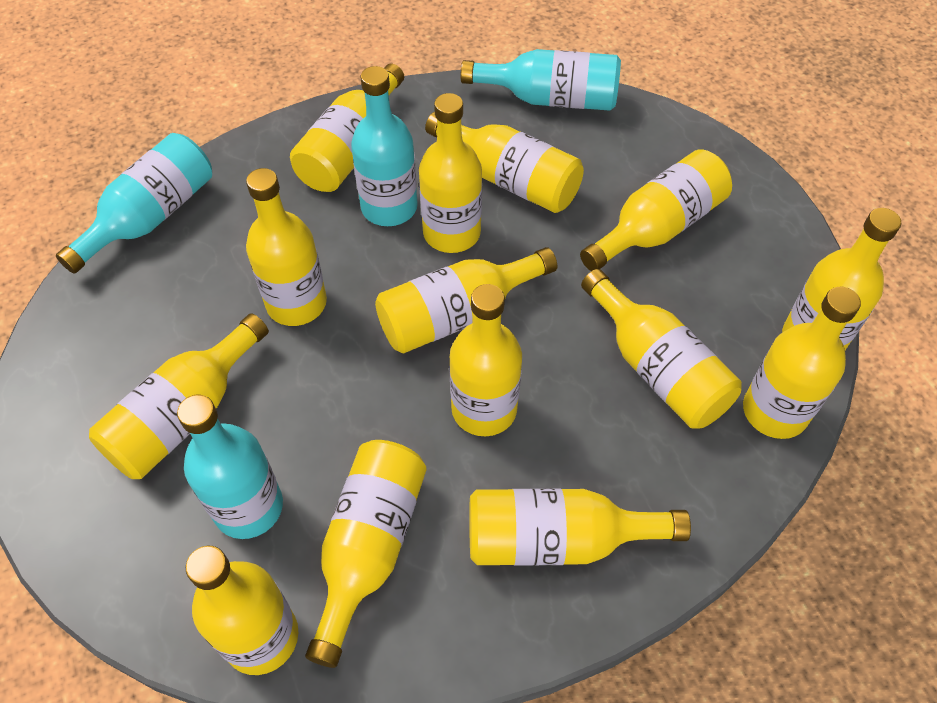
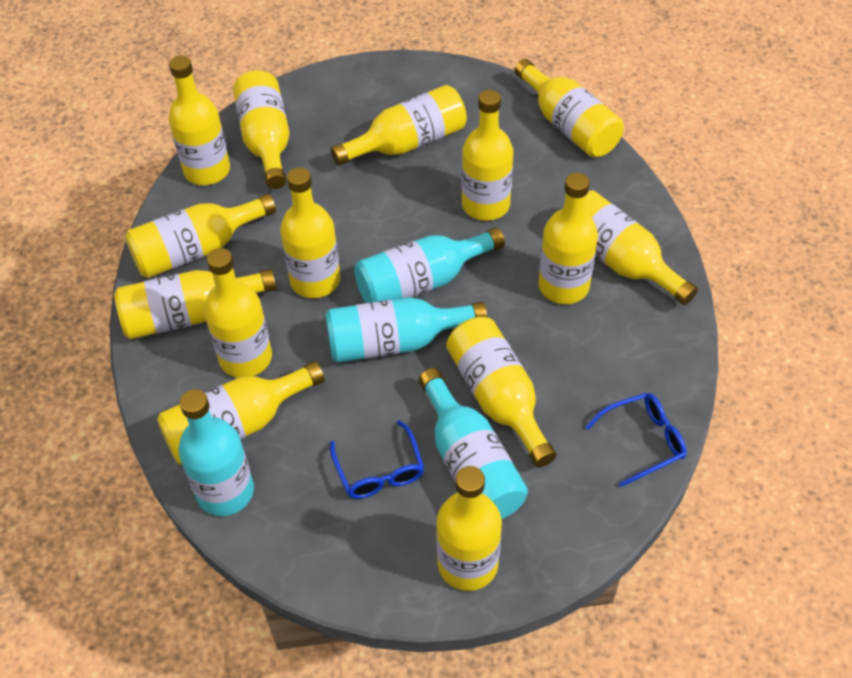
blue glasses: none = 0 -> [330,420,424,499] [585,393,687,487] = 2

